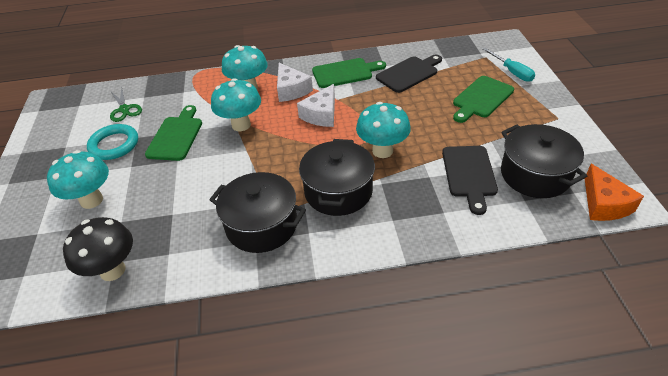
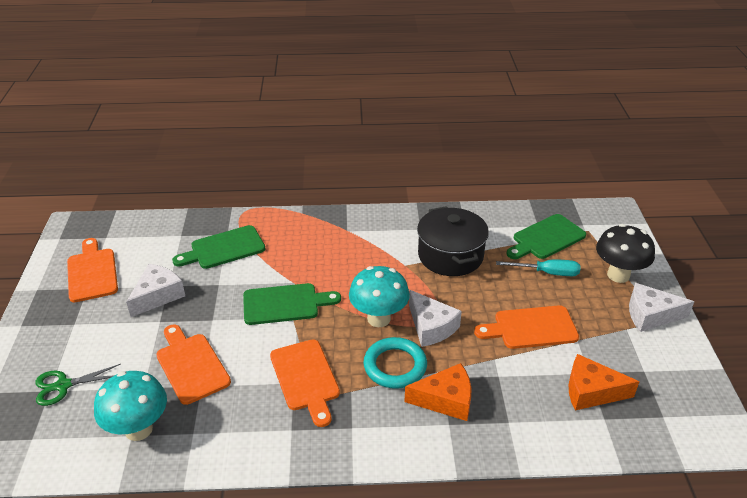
black cutting board: [376,55,442,93] [442,146,498,215] = 2 -> none = 0
black pot: [209,172,306,253] [299,139,375,216] [501,124,587,198] = 3 -> [417,206,489,276] = 1
orange cheese: [585,164,644,221] = 1 -> [405,363,471,421] [569,354,640,410] = 2
orange cutting board: none = 0 -> [67,238,118,302] [156,325,231,405] [270,339,340,427] [474,305,579,349] = 4
turquoise mushroom: [47,150,109,209] [211,78,261,131] [222,45,268,89] [356,102,411,158] = 4 -> [94,371,167,441] [349,266,410,327] = 2
white cheese: [277,63,313,102] [297,84,335,127] = 2 -> [126,264,185,317] [409,290,462,347] [629,283,694,332] = 3

